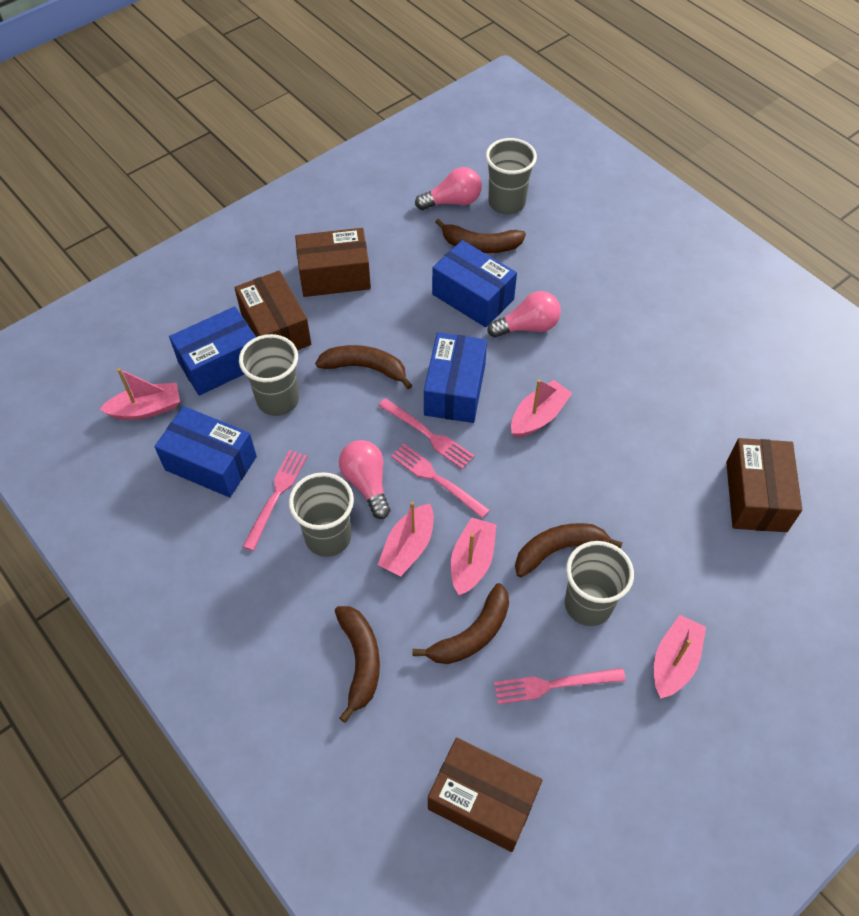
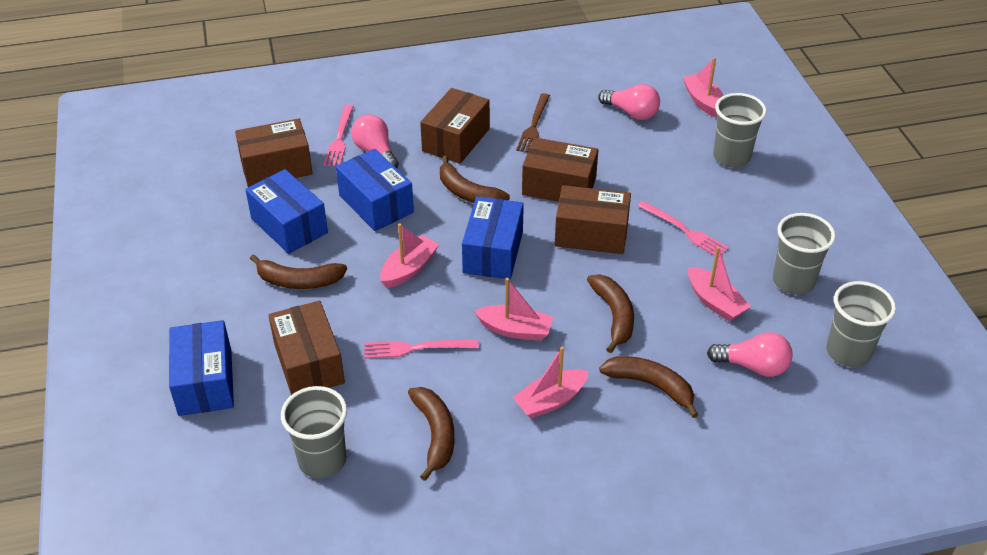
brown box: [234,271,311,350] [295,228,371,297] [428,738,542,852] [726,438,802,532] = 4 -> [235,118,313,187] [268,301,345,395] [420,88,490,164] [522,137,598,202] [555,185,631,254] = 5
brown fork: none = 0 -> [516,93,550,152] = 1
pink fork: [243,450,307,551] [378,398,475,469] [391,444,490,518] [494,668,626,704] = 4 -> [324,105,354,166] [364,339,479,359] [638,201,729,256] = 3

